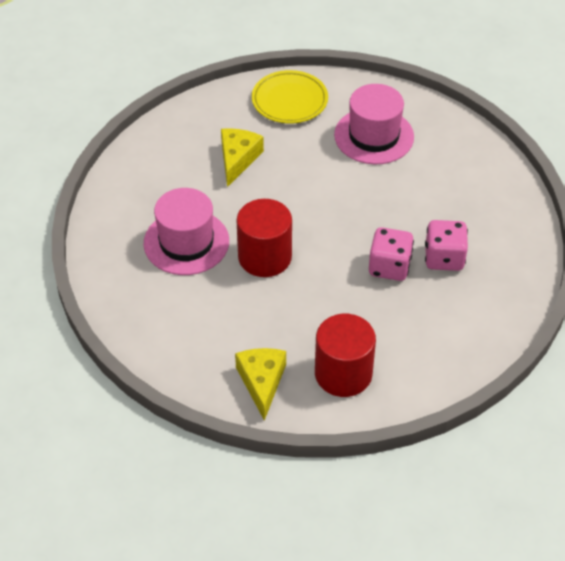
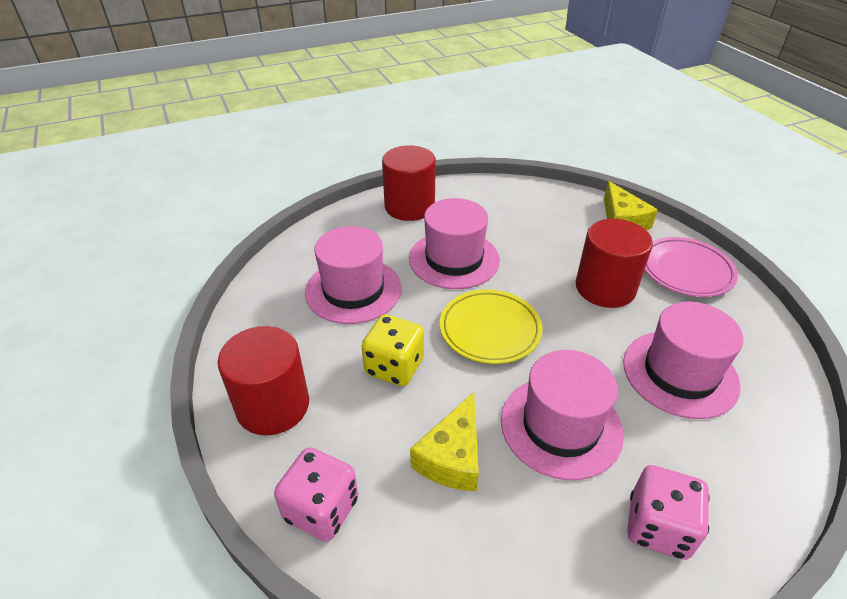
pink hat: [143,188,229,275] [334,84,414,164] = 2 -> [305,226,402,324] [409,198,500,289] [501,350,624,480] [623,302,743,419] = 4
pink plate: none = 0 -> [645,237,738,297] = 1
red cylinder: [237,199,292,277] [315,314,376,397] = 2 -> [218,326,309,435] [382,145,436,221] [576,219,653,308] = 3
yellow dice: none = 0 -> [362,314,424,386] = 1

